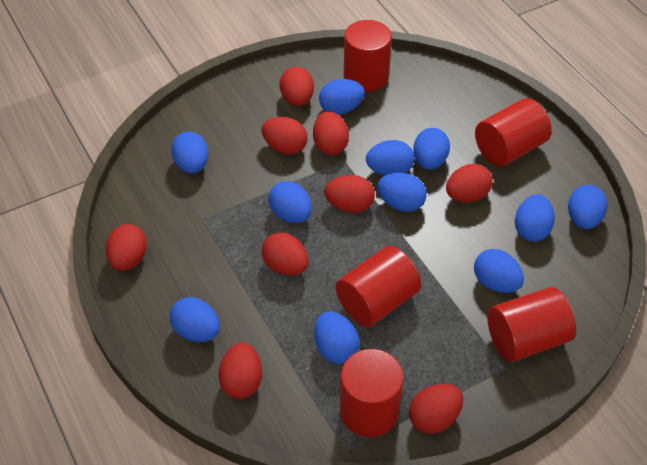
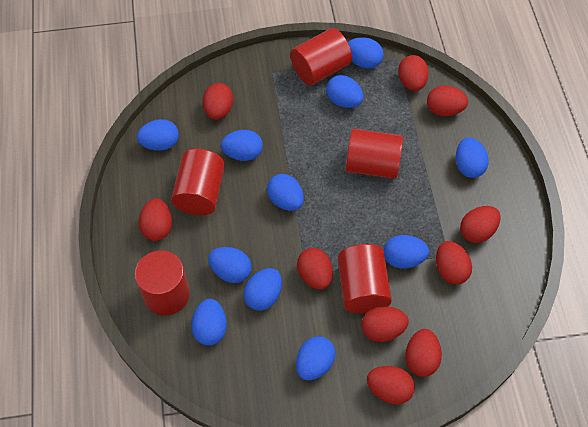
red egg: [106,224,147,271] [218,343,262,399] [261,117,307,155] [262,233,308,275] [279,67,314,106] [313,111,349,155] [324,175,375,213] [409,384,464,434] [446,164,493,202] = 9 -> [139,198,172,241] [203,83,234,120] [297,248,333,290] [361,306,408,342] [367,366,415,404] [398,55,429,91] [405,329,442,377] [427,85,468,116] [436,241,472,284] [460,206,501,243] = 10

